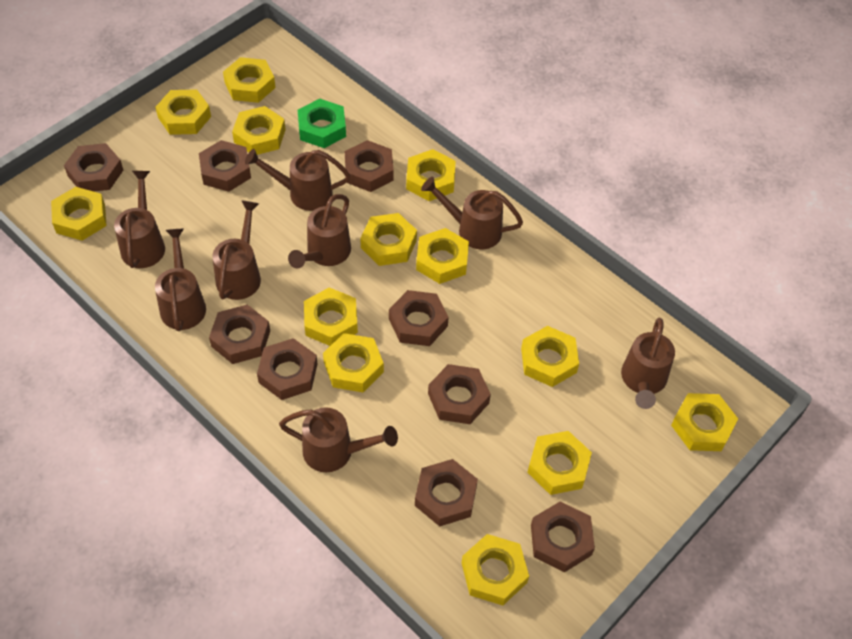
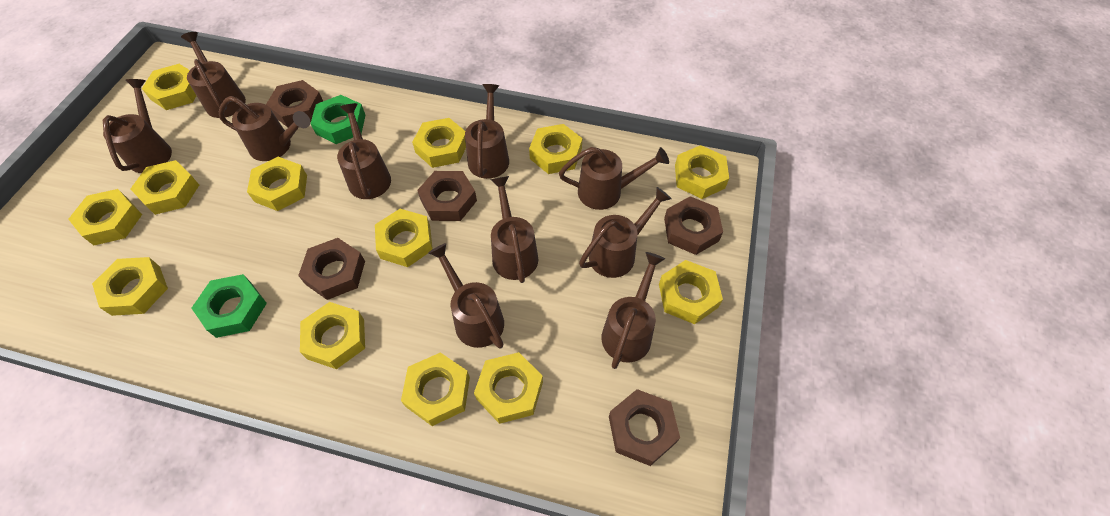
brown nut: [64,143,123,192] [199,140,251,192] [209,304,270,364] [257,338,317,400] [345,140,394,192] [389,290,449,346] [415,459,478,527] [428,364,491,424] [531,501,595,572] = 9 -> [266,80,323,127] [298,238,365,300] [417,171,477,221] [609,389,680,466] [664,196,723,255] = 5
brown watering can: [114,171,165,268] [155,228,206,331] [213,200,261,300] [245,149,350,211] [279,407,398,472] [288,194,351,268] [421,177,523,249] [621,318,675,409] = 8 -> [103,79,172,173] [181,32,246,118] [219,96,310,161] [337,103,391,199] [428,243,504,348] [465,84,509,179] [490,176,538,283] [559,147,669,210] [579,187,672,278] [601,252,665,369] = 10
green nut: [298,99,346,148] = 1 -> [192,274,267,338] [310,95,366,144] = 2

